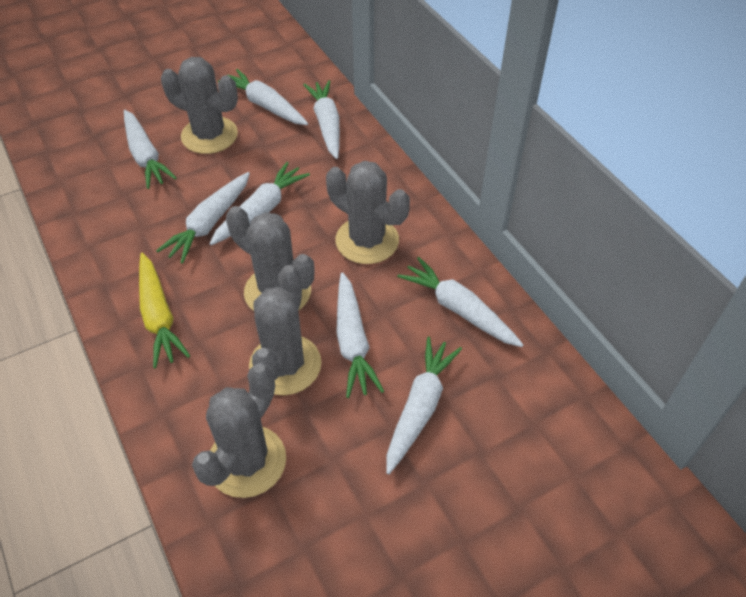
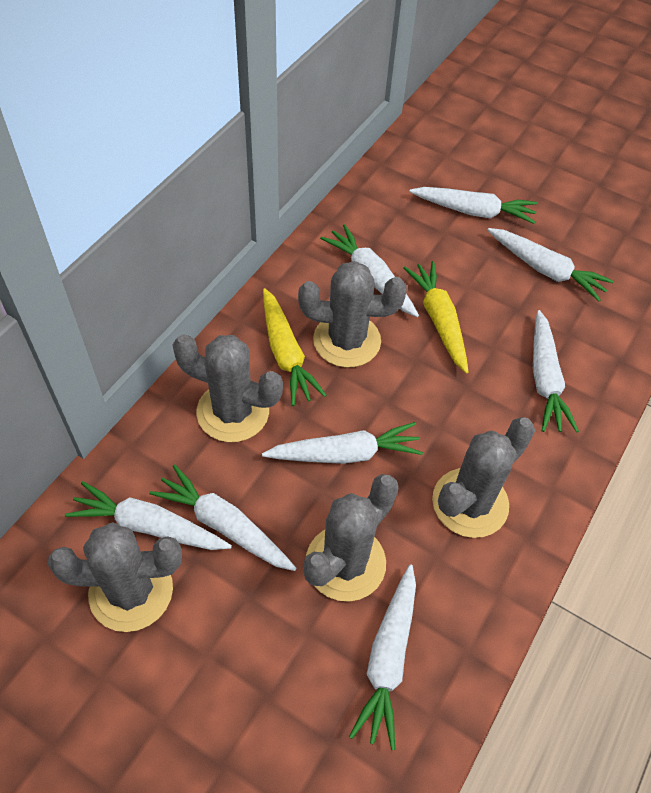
yellow carrot: [139,253,190,368] = 1 -> [263,288,327,406] [403,261,468,373] = 2

